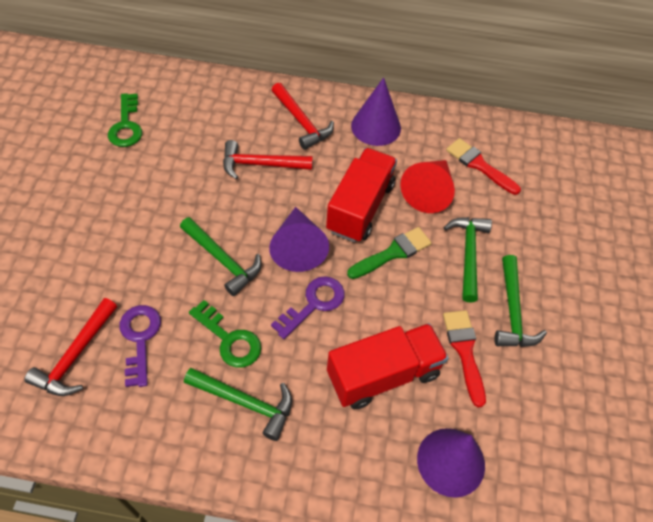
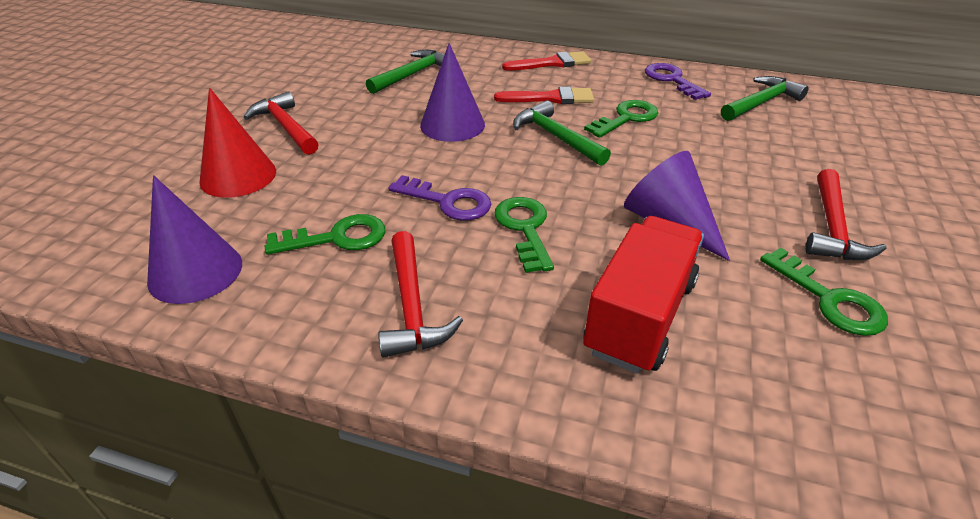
green brush: [347,227,432,279] = 1 -> none = 0
green hammer: [180,217,261,296] [184,368,292,441] [444,217,492,303] [494,255,547,347] = 4 -> [366,50,445,94] [513,100,611,166] [721,76,809,121] = 3
green key: [108,93,142,147] [189,300,261,368] = 2 -> [265,214,385,255] [494,197,554,273] [584,100,658,138] [760,248,888,336] = 4
red truck: [326,148,397,242] [327,323,448,409] = 2 -> [583,216,704,374] = 1

